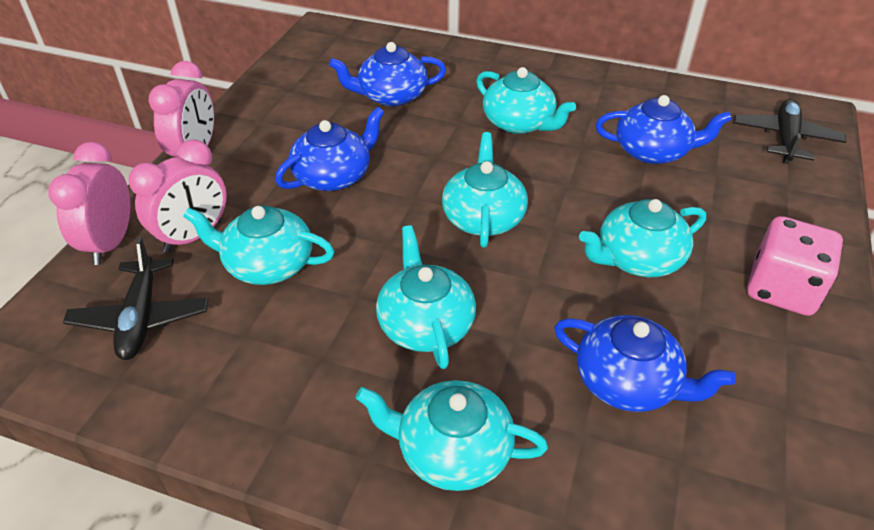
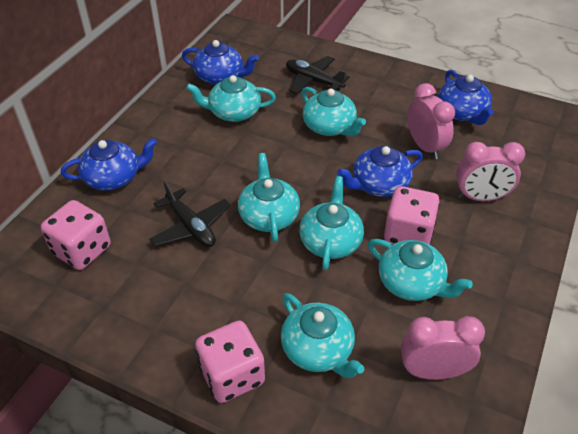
pink dice: [747,216,843,316] = 1 -> [41,200,111,270] [195,320,265,403] [384,186,440,245] = 3

